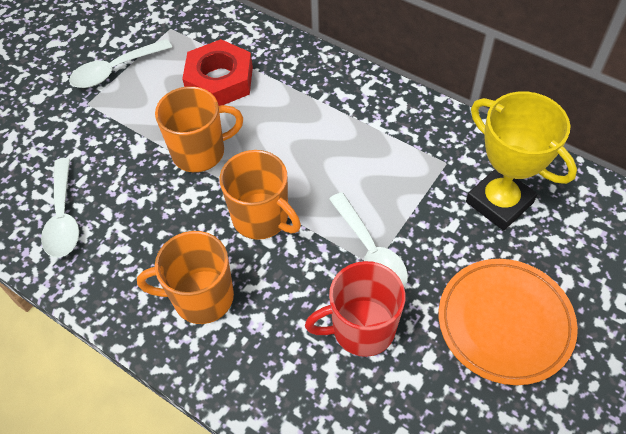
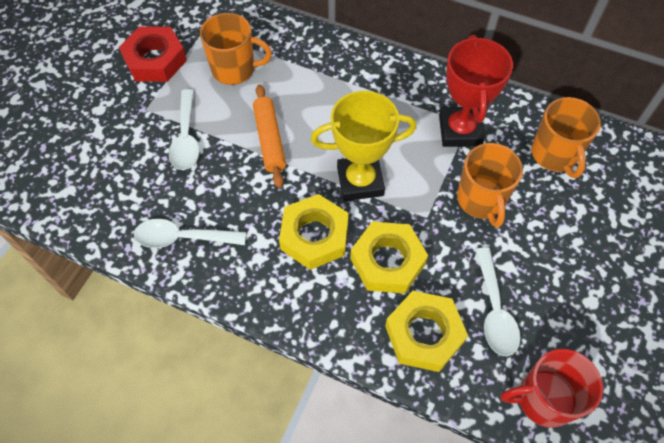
orange plate: [439,259,578,385] = 1 -> none = 0
orange rolling pin: none = 0 -> [253,84,286,188] = 1
red trophy: none = 0 -> [439,35,513,147] = 1
yellow nut: none = 0 -> [279,194,349,270] [350,222,428,294] [385,291,468,372] = 3

